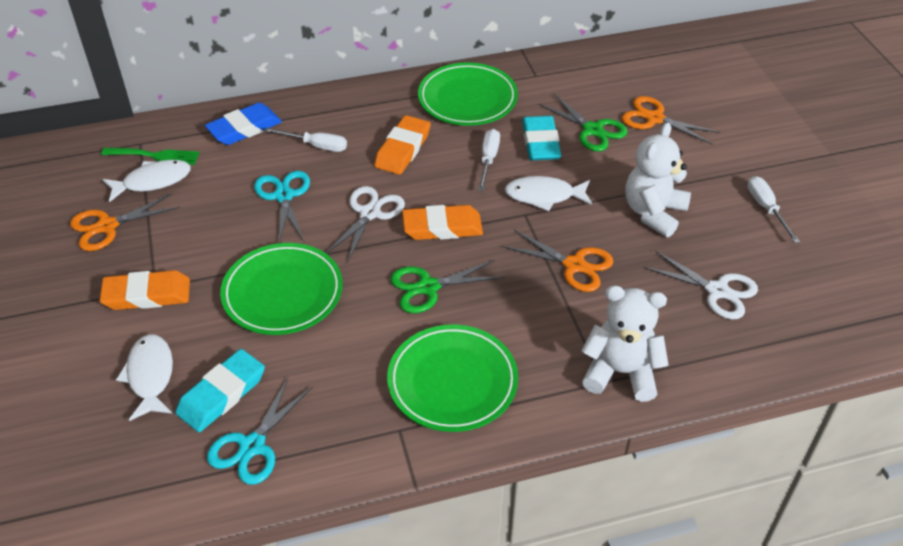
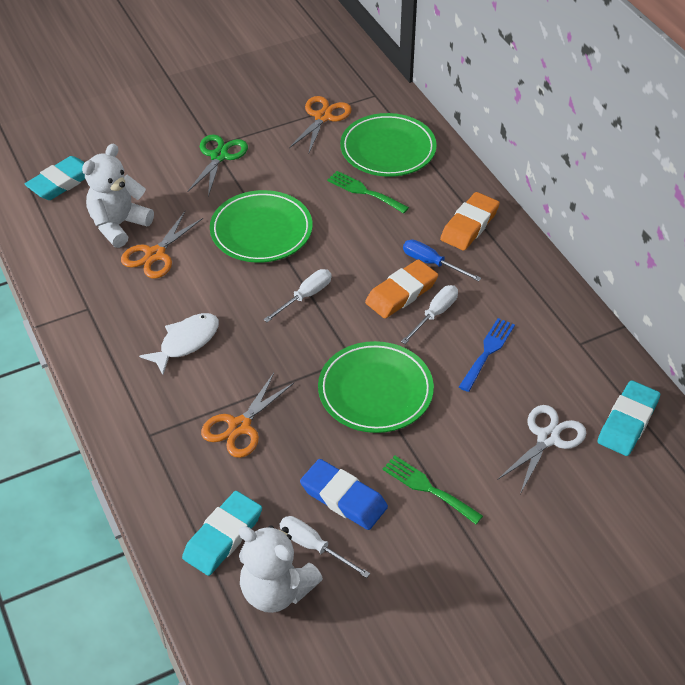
blue fork: none = 0 -> [459,318,515,392] = 1
blue screwdriver: none = 0 -> [403,240,481,281] = 1
green fork: [101,148,199,165] = 1 -> [327,171,409,213] [382,456,483,524] = 2
green scissors: [390,259,504,313] [538,94,628,152] = 2 -> [187,134,248,197] = 1
orange eraser: [99,270,190,310] [374,115,431,175] [402,205,483,240] = 3 -> [365,259,438,318] [440,192,500,250] = 2
turquoise eraser: [175,349,265,432] [522,116,561,161] = 2 -> [24,156,85,200] [182,491,262,576] [597,380,660,456] = 3
turquoise scissors: [207,378,312,485] [254,171,310,243] = 2 -> none = 0
white fish: [102,160,191,202] [116,334,173,421] [505,176,592,211] = 3 -> [139,313,219,375] = 1
white scissors: [326,186,405,264] [643,250,758,319] = 2 -> [497,405,586,494] = 1

